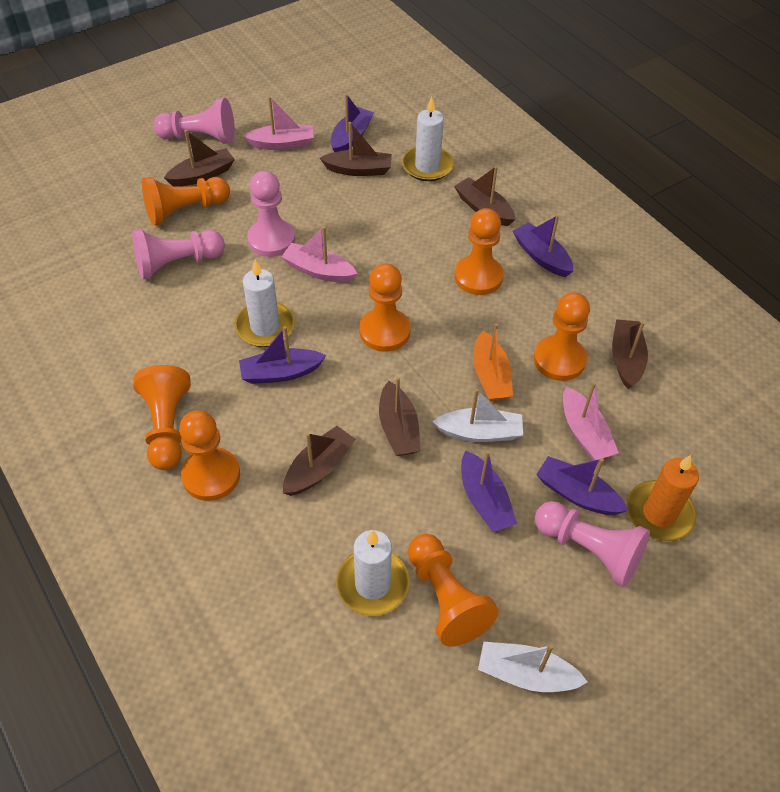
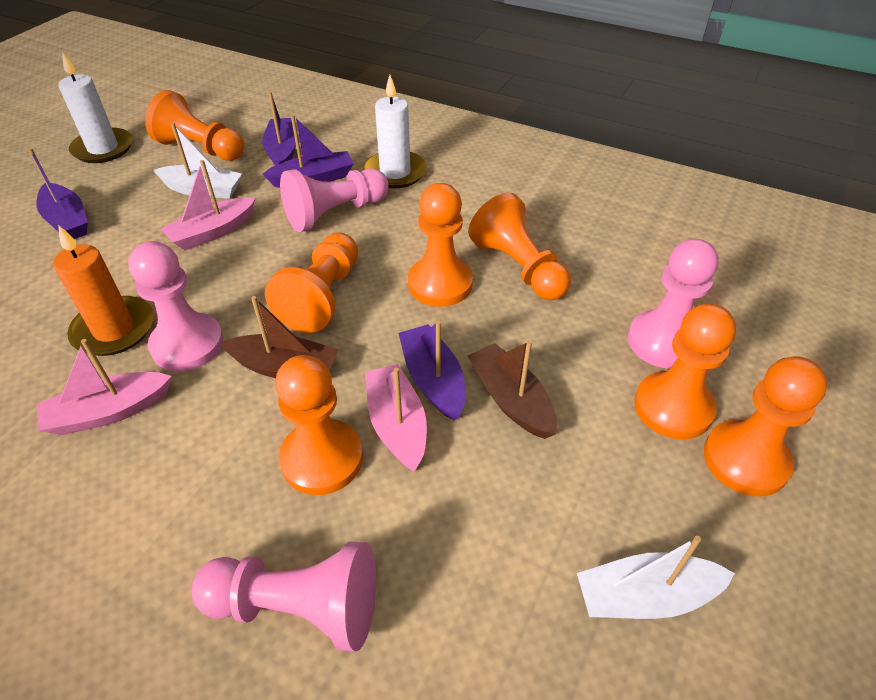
brown boat: [164,130,235,187] [283,426,356,496] [320,122,392,176] [379,377,421,456] [454,166,515,226] [612,319,648,389] = 6 -> [221,296,339,378] [468,340,557,439] = 2
orange boat: [473,323,513,401] = 1 -> none = 0
purple boat: [239,326,326,384] [330,94,374,152] [461,450,517,532] [513,215,573,277] [536,456,628,515] = 5 -> [28,148,88,239] [262,91,296,165] [263,115,354,188] [398,320,466,420] = 4
white candle: [234,260,295,347] [336,530,409,616] [402,97,454,181] = 3 -> [58,52,133,163] [363,75,427,189] = 2

